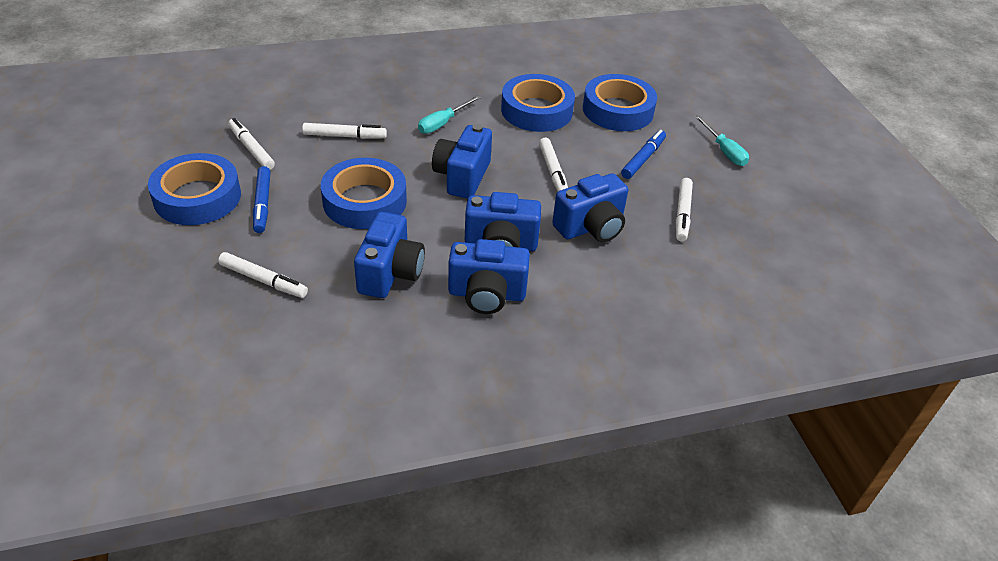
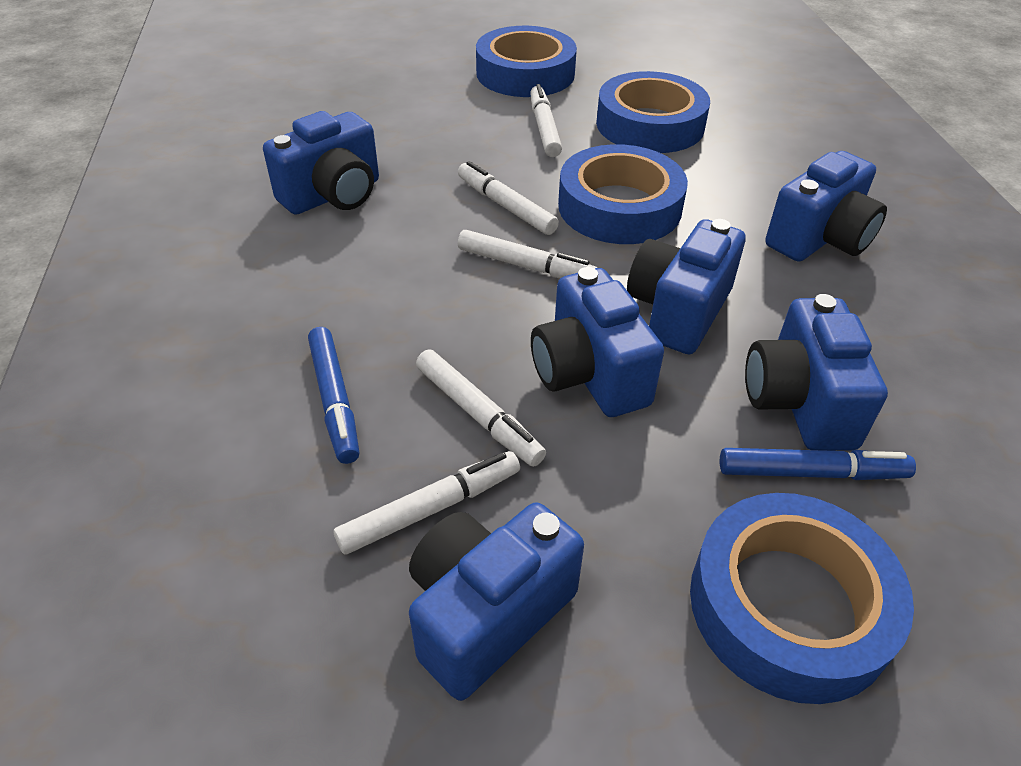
blue camera: [354,212,425,298] [432,124,492,199] [448,239,530,314] [465,192,541,251] [552,173,628,242] = 5 -> [263,111,379,215] [409,502,584,701] [531,267,664,417] [627,219,746,354] [745,294,888,451] [765,151,887,262] = 6
turquoise screwdriver: [418,95,481,134] [694,115,749,166] = 2 -> none = 0

